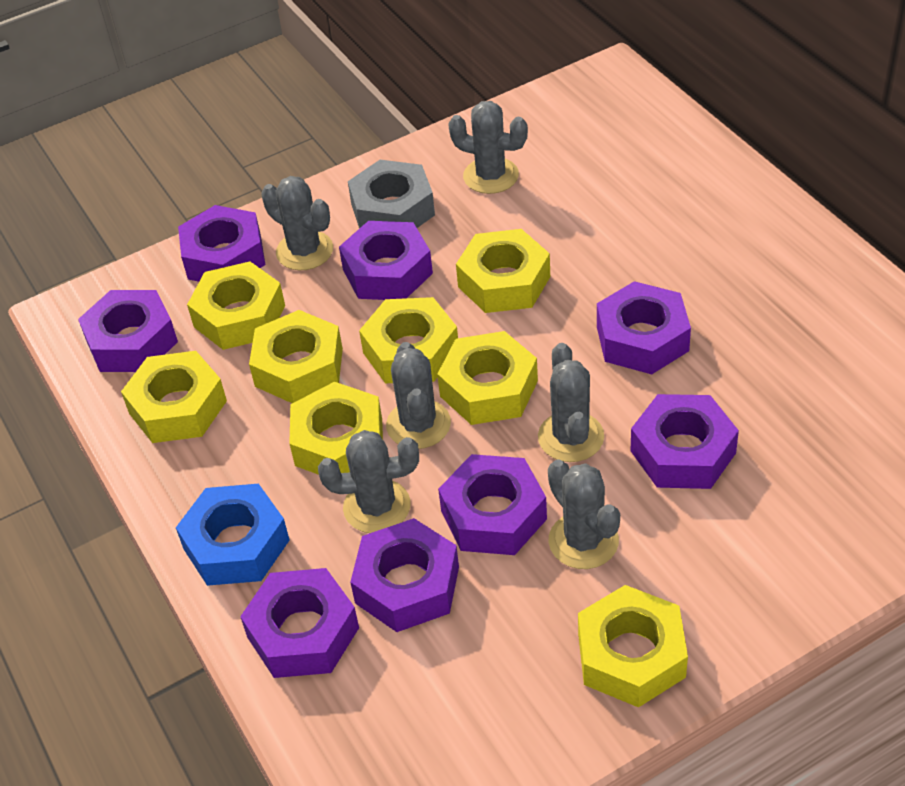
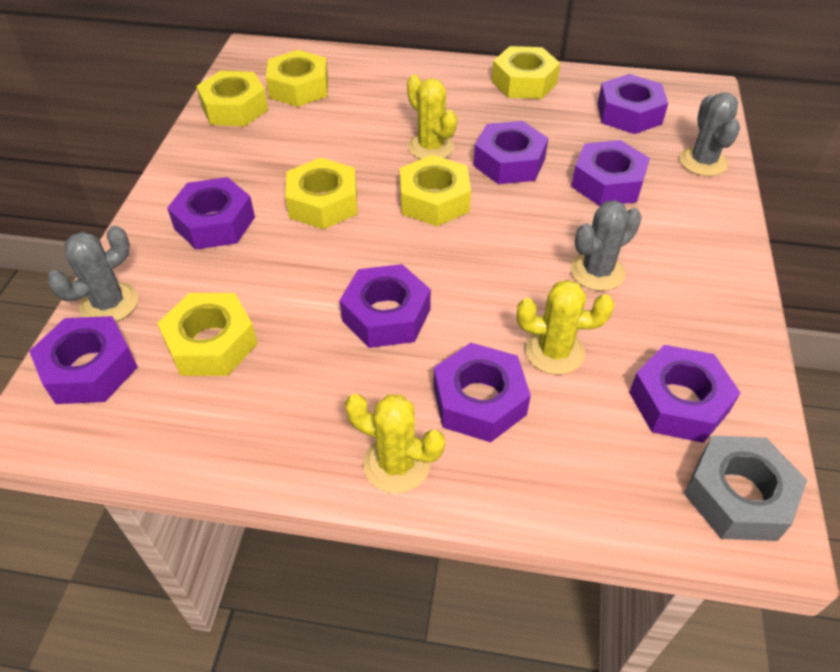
blue nut: [176,484,290,586] = 1 -> none = 0
grey cactus: [261,176,333,270] [318,430,419,533] [386,342,451,449] [448,101,528,194] [538,343,604,462] [548,460,620,569] = 6 -> [47,225,138,322] [570,200,642,291] [679,92,740,176] = 3
yellow cactus: none = 0 -> [345,394,445,493] [407,75,457,159] [517,280,614,375] = 3
yellow nut: [121,351,227,443] [187,261,285,350] [249,310,343,403] [289,382,383,475] [359,297,458,383] [437,331,538,425] [456,229,550,313] [578,585,688,708] = 8 -> [157,293,258,376] [196,70,268,127] [266,50,328,107] [285,158,358,230] [400,155,471,226] [492,46,560,99] = 6

